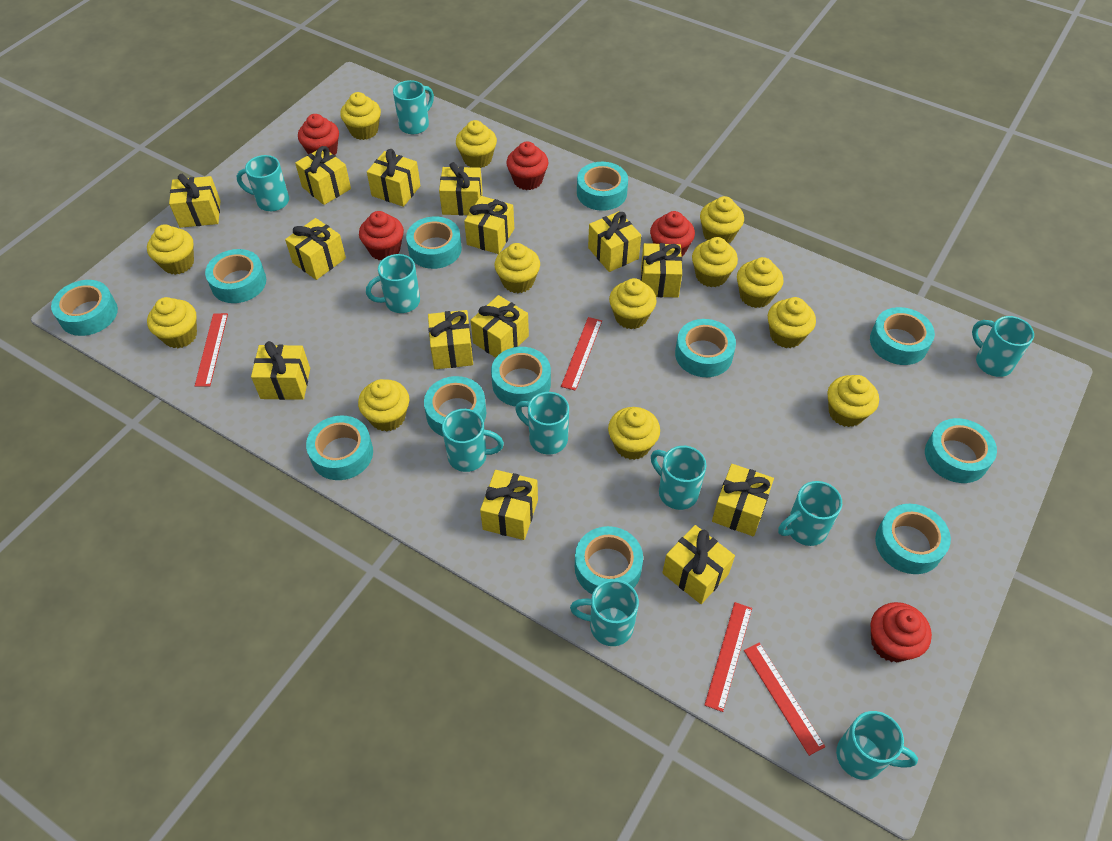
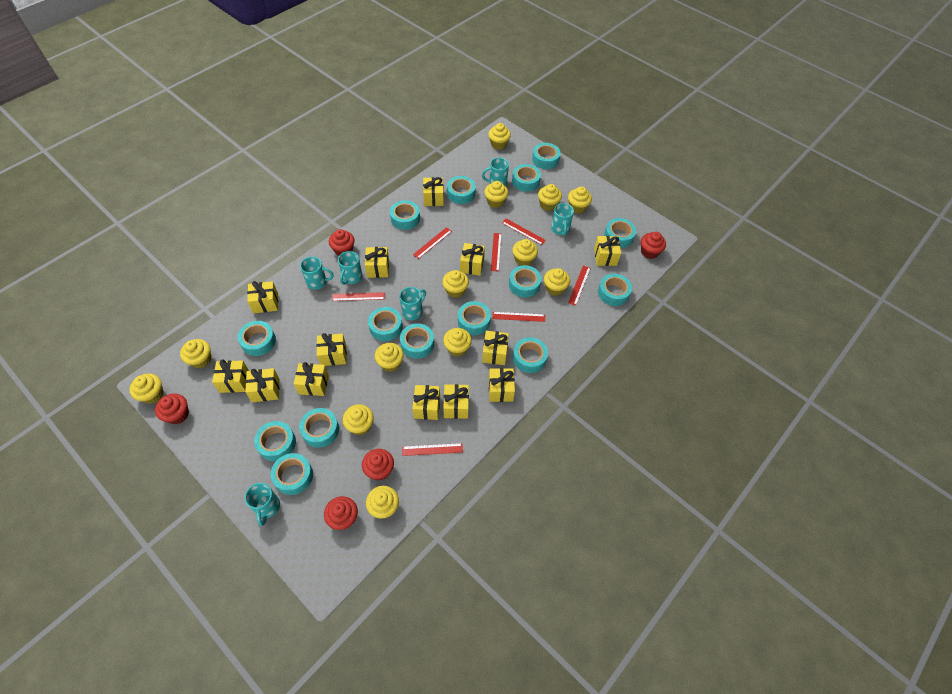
red ruler: [195,313,228,387] [561,317,602,391] [705,602,752,712] [744,643,825,756] = 4 -> [332,292,385,301] [402,443,463,456] [413,227,452,259] [491,233,502,272] [492,312,545,322] [502,219,546,245] [568,266,591,306] = 7
turquoise mug: [236,155,289,211] [366,254,420,313] [393,80,434,134] [442,409,504,472] [515,392,569,455] [570,579,639,646] [651,446,706,510] [778,481,842,546] [836,711,918,780] [972,316,1034,377] = 10 -> [245,483,280,526] [300,257,334,290] [338,251,362,285] [399,287,426,320] [482,158,509,186] [551,203,574,236] = 6
turquoise tape: [51,280,118,336] [205,249,266,303] [306,415,373,480] [406,216,462,269] [424,376,486,436] [491,347,551,407] [575,526,643,594] [577,162,628,211] [675,319,736,377] [870,307,935,365] [875,504,951,574] [925,418,997,483] = 12 -> [238,321,276,356] [254,421,296,461] [271,453,313,495] [299,408,339,448] [368,307,403,341] [390,200,420,230] [400,323,434,359] [447,176,476,204] [458,301,491,335] [509,265,541,298] [512,164,541,192] [513,337,548,373] [532,143,560,169] [598,274,632,306] [604,218,636,248] = 15
yellow gift: [169,174,221,228] [251,341,310,400] [285,218,346,280] [295,146,351,205] [367,149,421,207] [428,310,473,369] [439,162,483,215] [464,196,514,254] [470,295,529,358] [480,470,538,540] [588,211,641,272] [641,243,682,298] [662,525,735,604] [712,464,774,536] = 14 -> [212,360,249,393] [245,368,279,402] [247,281,278,313] [294,362,329,396] [316,333,347,366] [365,247,389,278] [412,385,440,420] [423,177,444,206] [443,384,469,419] [460,243,485,276] [482,331,509,365] [489,368,515,402] [594,236,621,266] = 13

